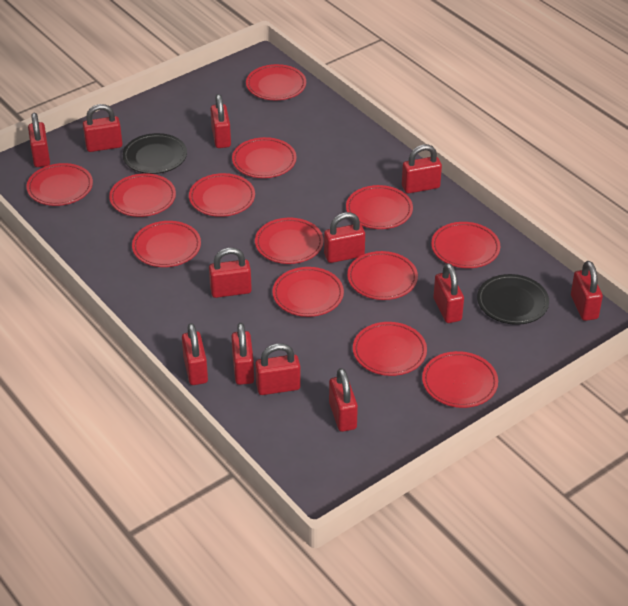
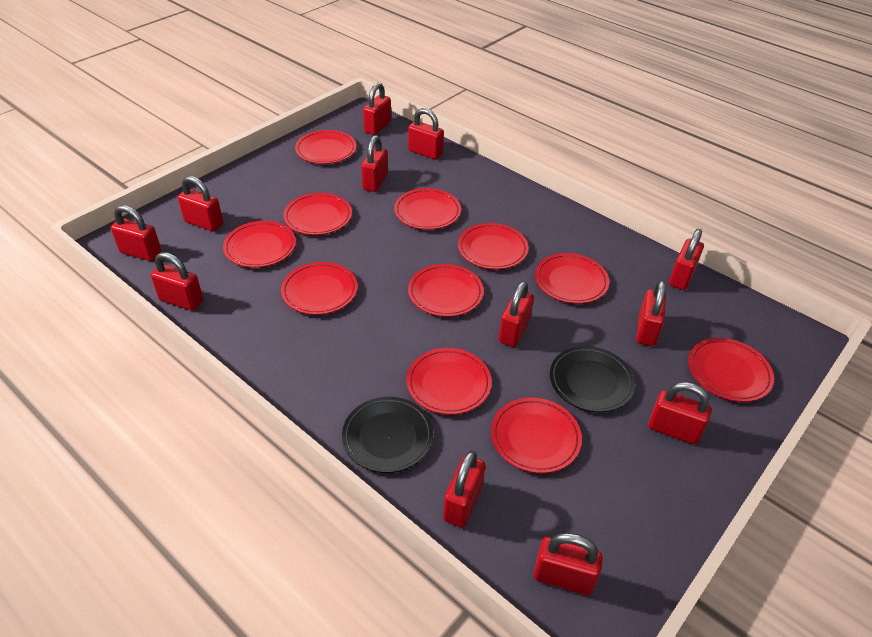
red plate: [26,163,93,206] [109,173,176,217] [132,221,201,267] [189,173,255,217] [232,137,296,178] [246,64,306,100] [255,218,324,264] [272,267,344,317] [346,185,413,229] [347,251,418,300] [353,322,427,376] [422,351,498,408] [431,222,500,268] = 13 -> [223,221,296,268] [281,262,358,315] [283,193,352,235] [295,130,356,164] [394,188,461,230] [406,348,492,415] [408,264,484,317] [458,223,528,270] [491,398,582,473] [535,253,609,304] [688,338,774,402] = 11

